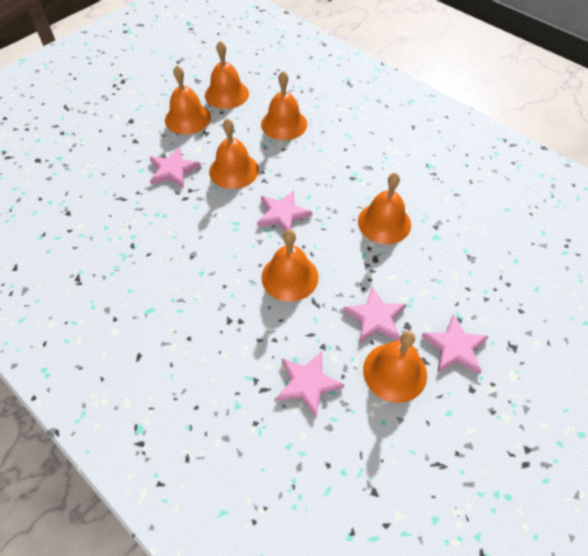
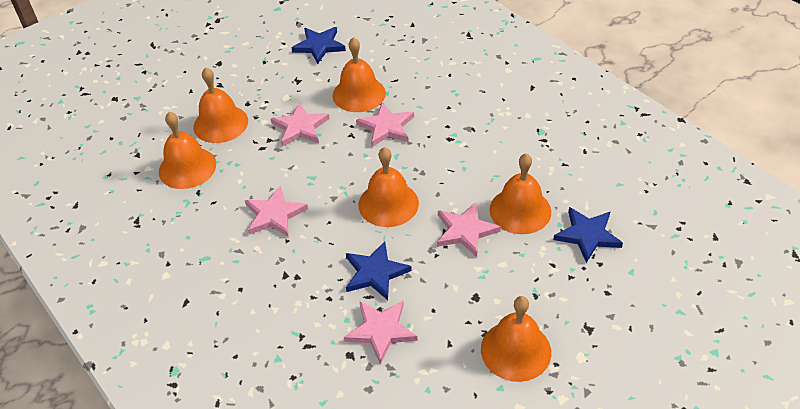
blue star: none = 0 -> [292,27,346,64] [346,241,412,300] [553,207,623,263] = 3
orange bell: [165,65,211,134] [205,41,249,109] [209,118,259,189] [261,71,307,140] [261,230,319,302] [358,173,411,244] [363,331,427,403] = 7 -> [159,112,216,189] [193,67,248,143] [332,37,386,112] [358,147,419,227] [481,296,551,382] [490,153,551,234] = 6

